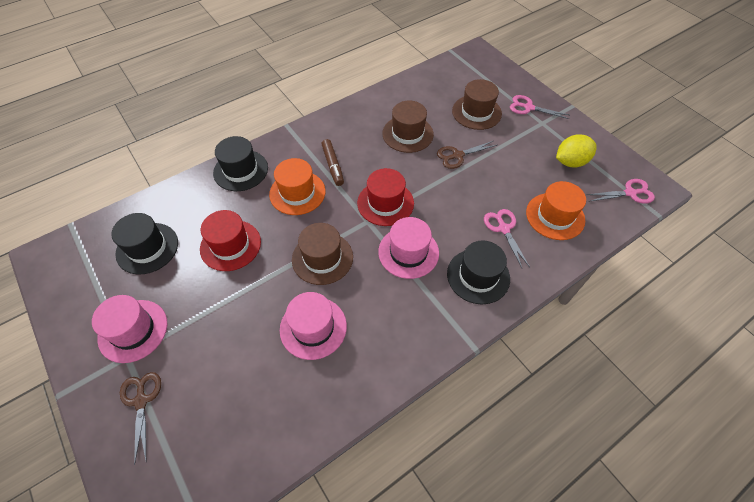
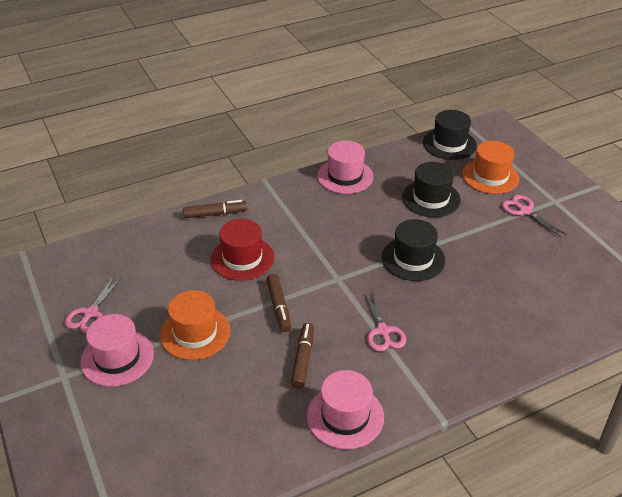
brown hat: [292,223,353,285] [382,101,434,153] [452,79,502,130] = 3 -> none = 0
brown marker: [322,139,344,186] = 1 -> [183,200,247,218] [266,274,291,332] [291,323,314,389] = 3
brown scissors: [120,372,161,465] [437,141,497,169] = 2 -> none = 0
red hat: [200,210,261,271] [357,168,414,226] = 2 -> [211,219,274,281] = 1
yellow lemon: [556,134,597,167] = 1 -> none = 0

